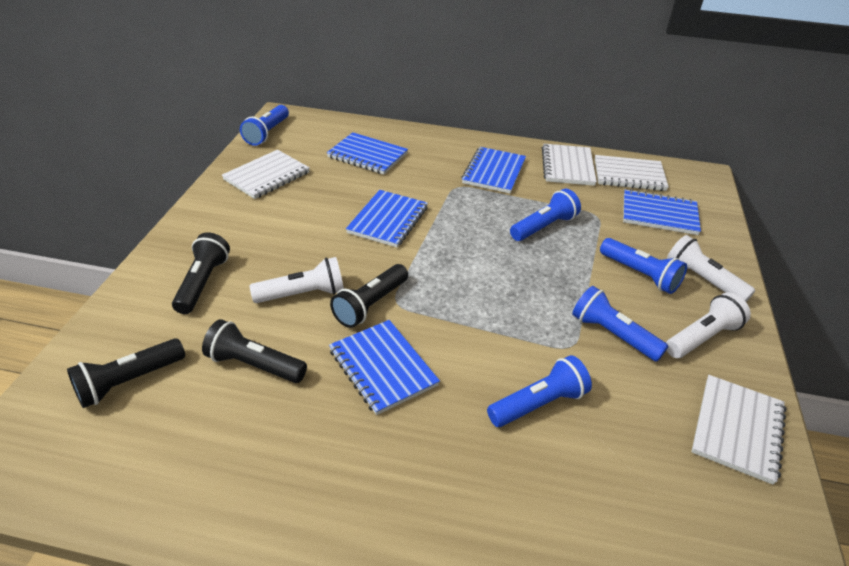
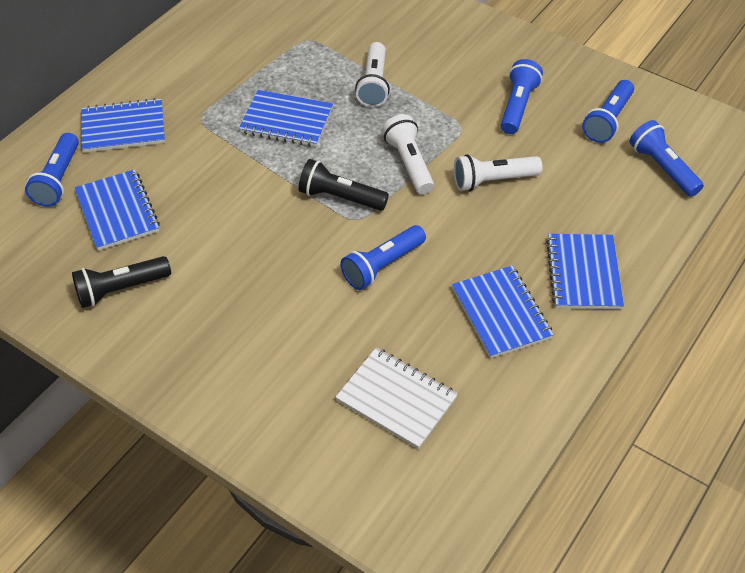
black flashlight: [67,338,185,408] [172,232,230,314] [202,319,307,383] [330,264,408,328] = 4 -> [72,256,171,308] [298,159,389,211] = 2
white notebook: [222,150,310,199] [542,144,597,186] [595,155,669,191] [691,375,787,485] = 4 -> [335,348,458,449] = 1

